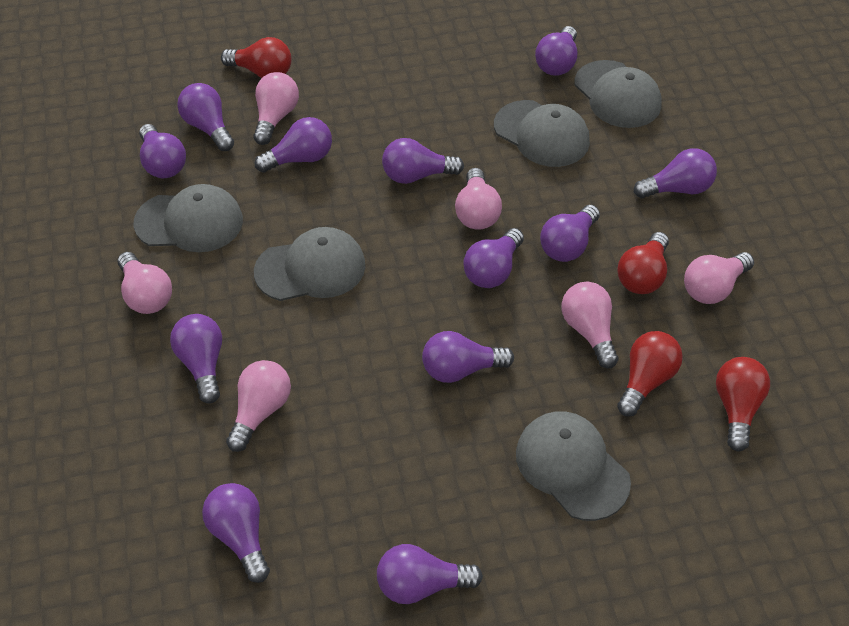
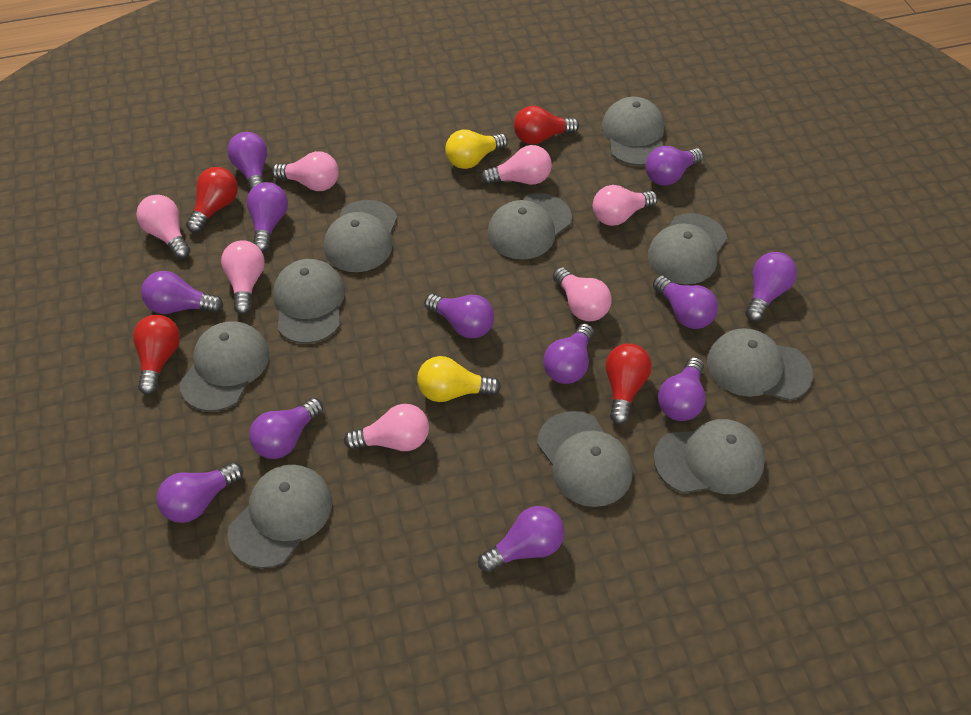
grey cap: [134,184,243,252] [254,227,366,301] [494,100,590,167] [516,411,631,521] [574,60,662,128] = 5 -> [179,321,269,412] [227,464,332,568] [273,259,345,344] [324,200,397,272] [487,193,572,260] [537,411,633,507] [602,97,664,166] [648,213,727,284] [653,419,765,494] [707,328,813,401] = 10
pink light bulb: [118,252,172,314] [226,360,291,452] [253,72,299,145] [455,168,502,230] [561,282,618,368] [684,252,754,304] = 6 -> [136,195,191,259] [221,240,265,315] [272,151,339,191] [344,404,429,451] [481,145,552,185] [553,267,612,321] [593,185,657,226] = 7
yellow light bulb: none = 0 -> [417,356,501,402] [445,129,508,169] = 2

